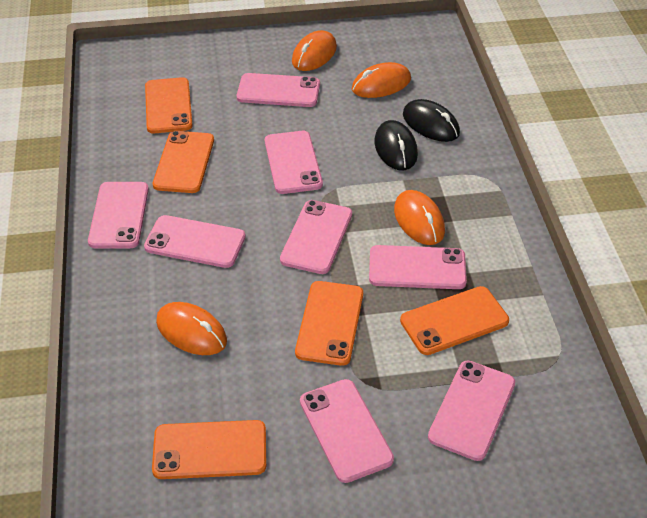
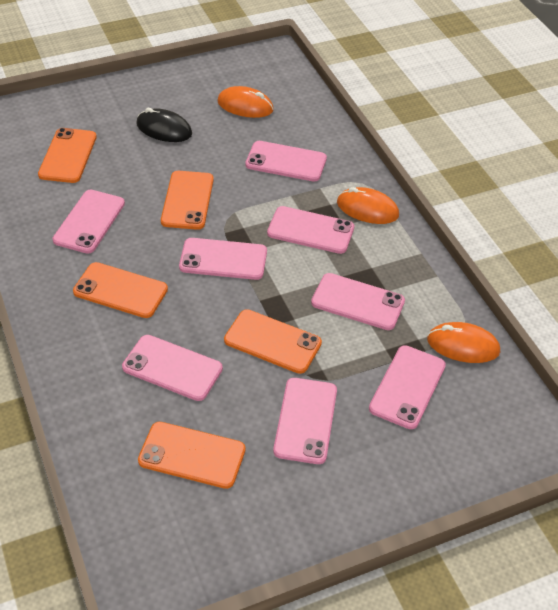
black mouse: [375,120,418,170] [403,99,460,142] = 2 -> [136,108,192,142] = 1
orange mouse: [156,302,227,355] [292,30,337,71] [352,62,411,98] [394,190,445,245] = 4 -> [217,86,274,118] [337,187,399,224] [427,322,500,363] = 3

